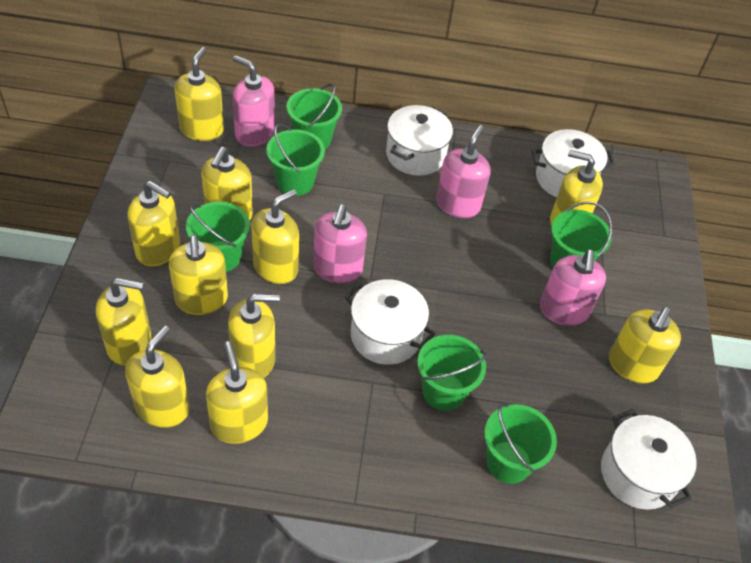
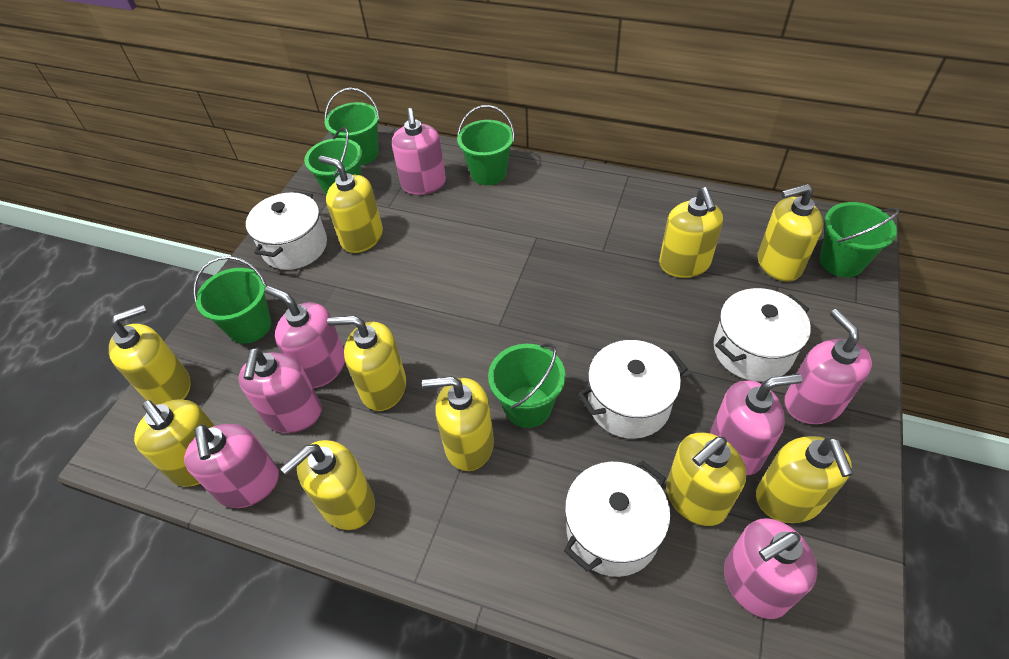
pink soap dispenser: [233,55,275,146] [313,205,367,283] [436,125,491,218] [540,249,606,326] = 4 -> [184,424,279,508] [238,348,322,433] [265,286,345,388] [392,108,446,195] [710,374,803,475] [724,518,817,619] [784,309,872,424] = 7
yellow soap dispenser: [96,278,152,365] [125,326,190,428] [128,181,180,266] [169,235,228,315] [175,47,224,141] [201,147,253,221] [206,341,268,444] [228,294,280,378] [251,189,299,284] [550,150,603,227] [609,307,681,384] = 11 -> [109,305,191,405] [134,399,215,487] [280,440,375,530] [318,155,383,253] [327,316,406,411] [422,376,494,471] [659,187,723,278] [666,433,746,526] [756,436,853,523] [758,184,823,282] = 10

